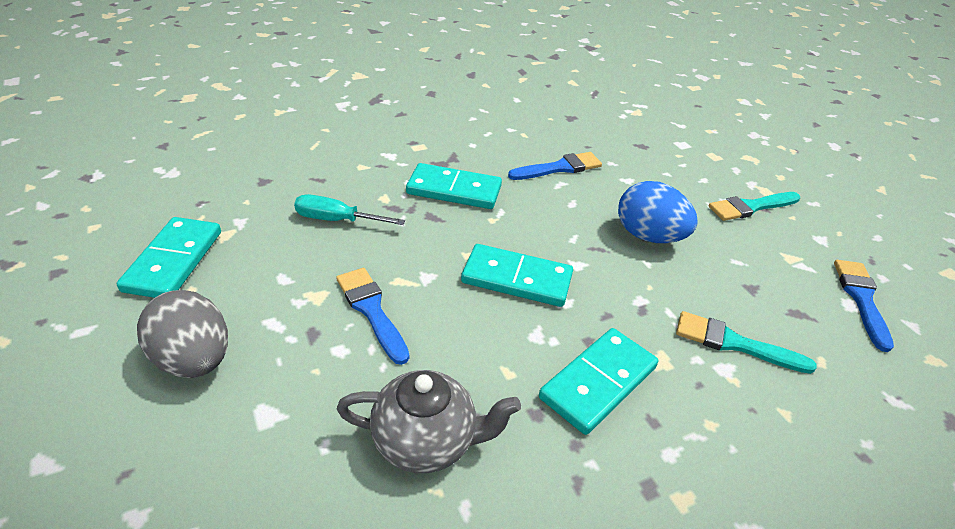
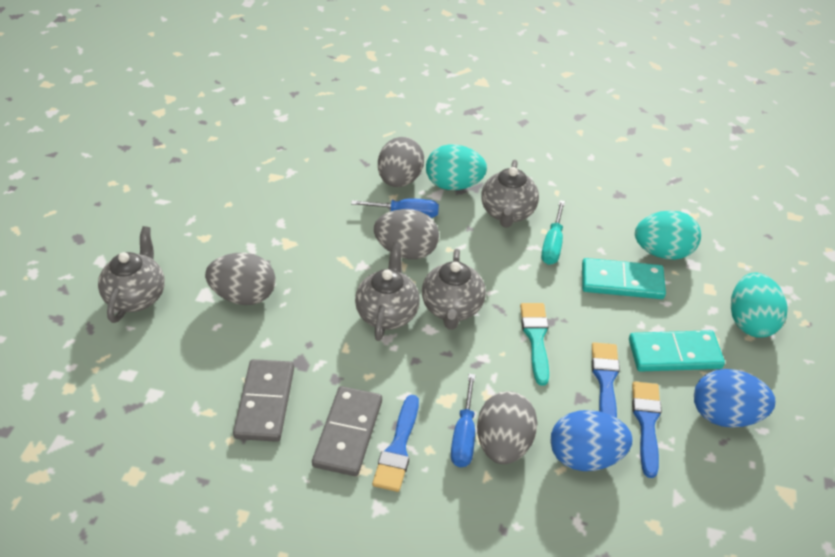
blue egg: [618,181,698,243] = 1 -> [551,410,633,471] [694,369,775,428] = 2
blue screwdriver: none = 0 -> [351,199,439,218] [451,374,475,467] = 2
grey domino: none = 0 -> [233,359,294,442] [312,386,382,476] = 2
grey egg: [137,290,228,378] = 1 -> [205,253,276,305] [374,209,439,259] [378,137,424,187] [477,391,538,464] = 4
grey teapot: [337,370,521,473] = 1 -> [98,226,165,323] [355,242,420,341] [422,249,486,330] [481,160,539,228] = 4
turquoise brush: [676,311,817,374] [708,192,800,221] = 2 -> [520,303,549,386] = 1
turquoise domino: [117,217,221,298] [406,163,502,209] [461,244,573,307] [539,328,658,435] = 4 -> [582,258,666,299] [629,330,725,372] = 2
turquoise egg: none = 0 -> [426,144,487,190] [635,210,701,260] [731,273,788,338] = 3

